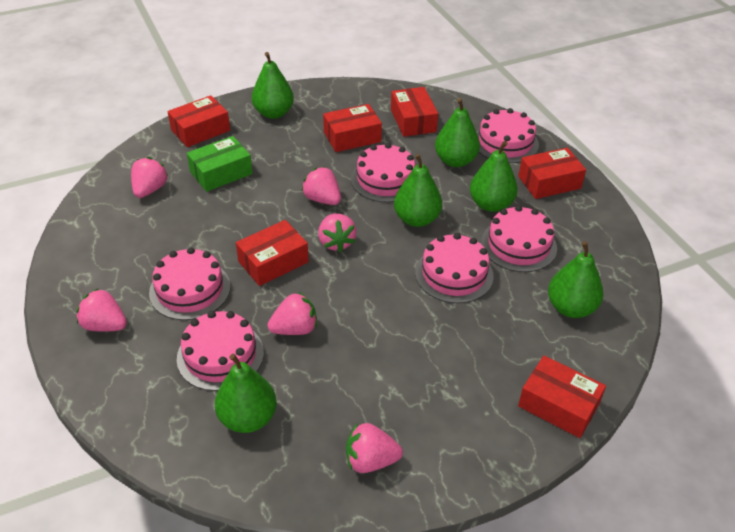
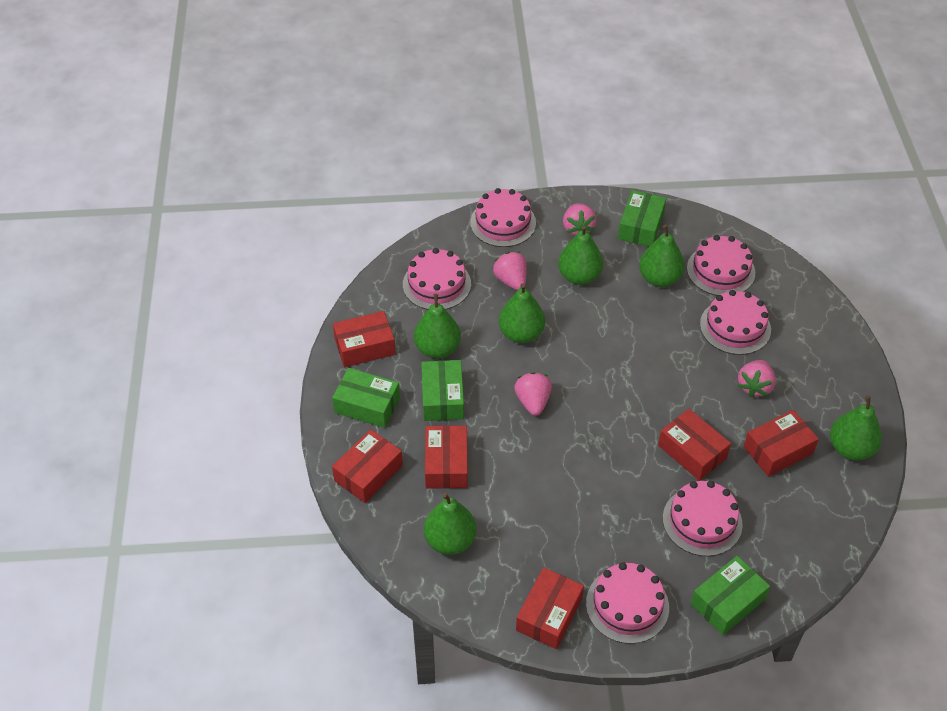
green box: [187,136,253,192] = 1 -> [332,368,400,428] [421,360,464,421] [618,190,667,246] [691,556,770,635] = 4
pink strawberry: [76,288,127,332] [131,157,168,198] [267,292,317,335] [302,167,341,205] [318,214,357,252] [346,423,403,473] = 6 -> [493,251,527,290] [514,372,552,416] [563,203,596,236] [738,360,776,397] = 4

